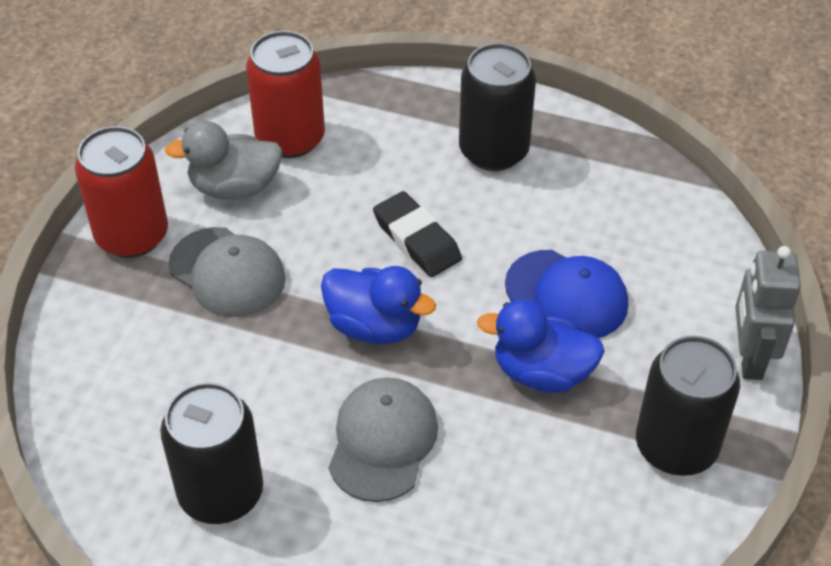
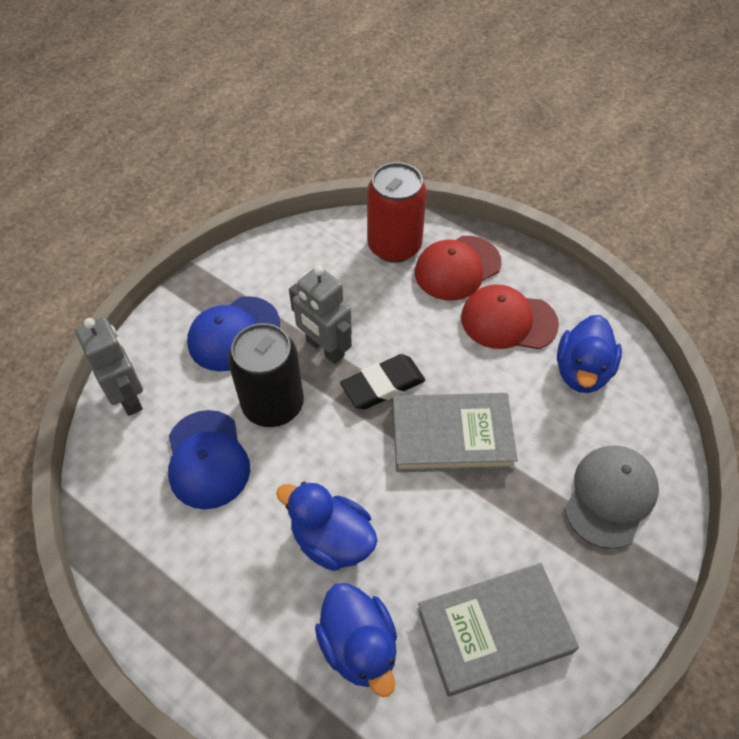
black can: [160,382,263,524] [459,43,536,171] [636,336,740,476] = 3 -> [228,323,304,427] = 1
blue cap: [505,250,628,338] = 1 -> [168,410,250,509] [187,296,280,372] = 2
blue duck: [321,266,436,344] [477,300,605,393] = 2 -> [276,481,378,571] [315,583,397,697] [557,315,622,393] = 3
grey book: none = 0 -> [393,393,518,472] [417,563,579,696] = 2
grey cap: [168,227,286,317] [328,378,438,502] = 2 -> [565,445,659,549] = 1
grey duck: [165,121,283,200] = 1 -> none = 0
grey robot: [735,246,801,380] = 1 -> [75,317,143,416] [289,265,352,364] = 2
red can: [75,126,168,258] [246,31,325,158] = 2 -> [367,162,427,263] = 1
red cap: none = 0 -> [415,236,501,301] [461,285,559,349] = 2

